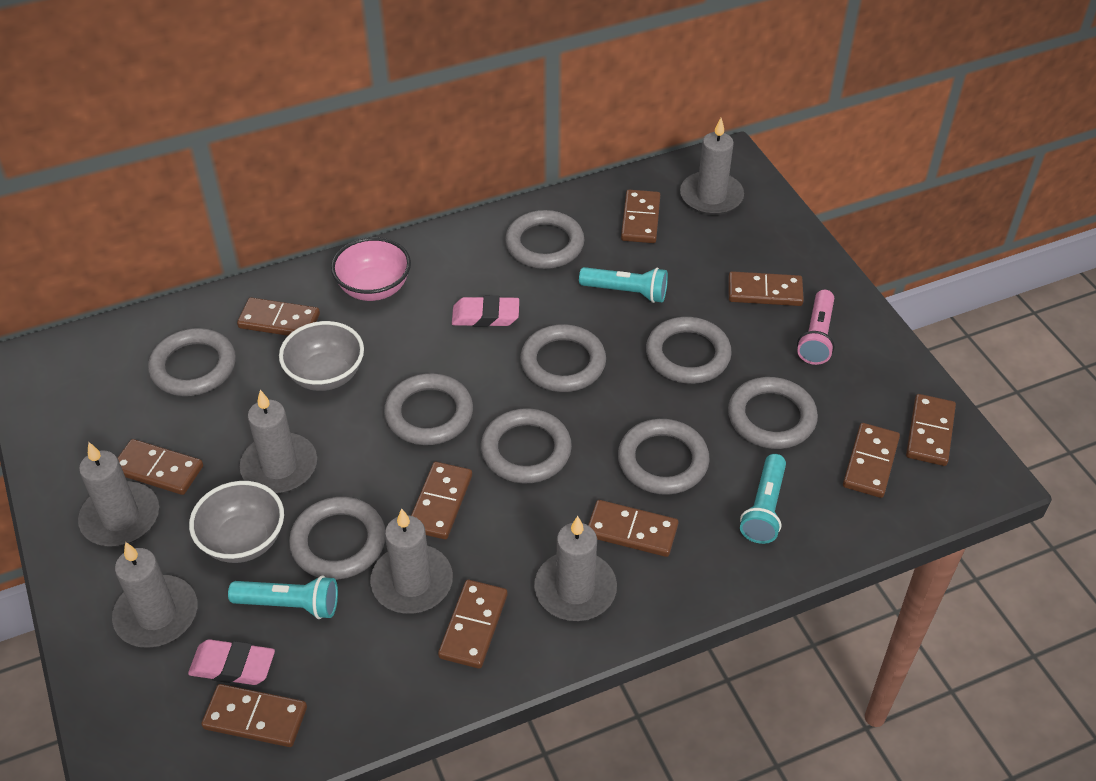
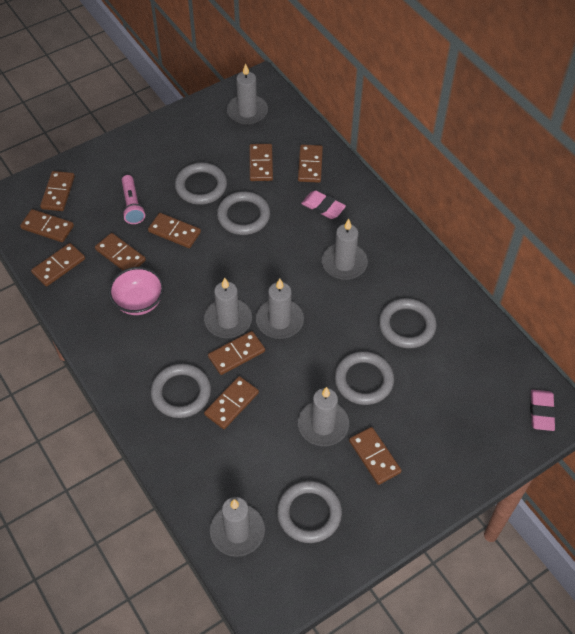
grey bowl: [189,481,284,563] [279,321,364,391] = 2 -> none = 0
grey ring: [148,328,236,396] [289,497,385,580] [384,373,473,445] [481,408,572,483] [505,210,585,269] [520,324,606,392] [618,419,710,495] [646,317,732,384] [728,377,818,449] = 9 -> [151,364,211,418] [175,163,227,205] [217,191,270,235] [277,481,342,543] [335,351,394,405] [379,298,437,348] = 6
turquoise flashlight: [228,576,338,619] [579,267,668,303] [740,454,786,544] = 3 -> none = 0

